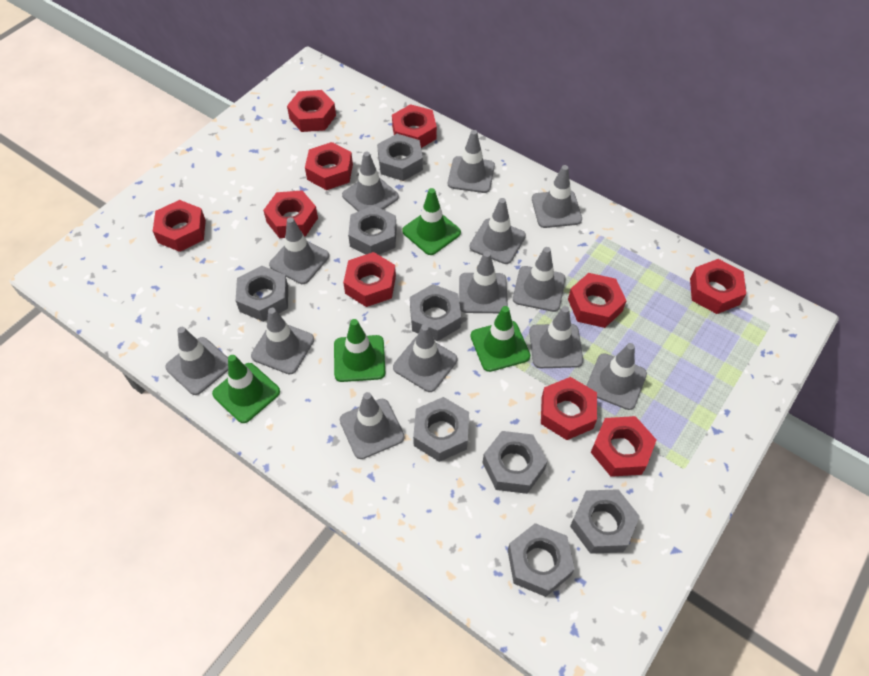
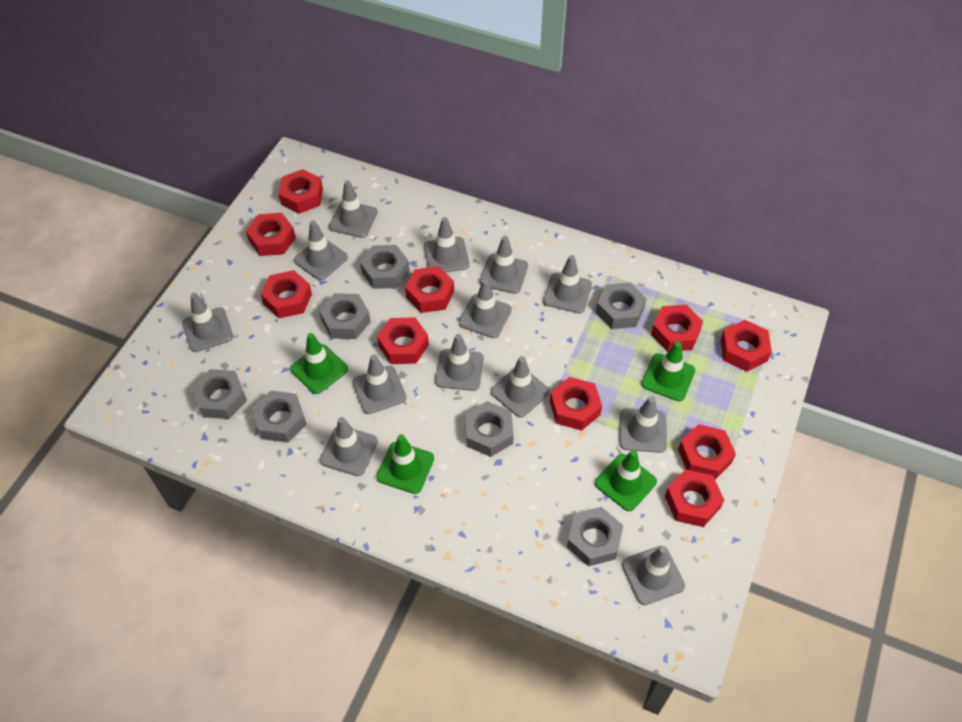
grey nut: [236,266,288,322] [348,205,397,255] [377,134,423,181] [410,284,461,341] [413,397,469,462] [483,431,548,494] [508,523,575,597] [570,489,640,554] = 8 -> [191,369,247,419] [252,391,307,443] [319,293,371,339] [360,245,410,289] [465,401,514,457] [567,507,623,566] [596,282,646,329] = 7

